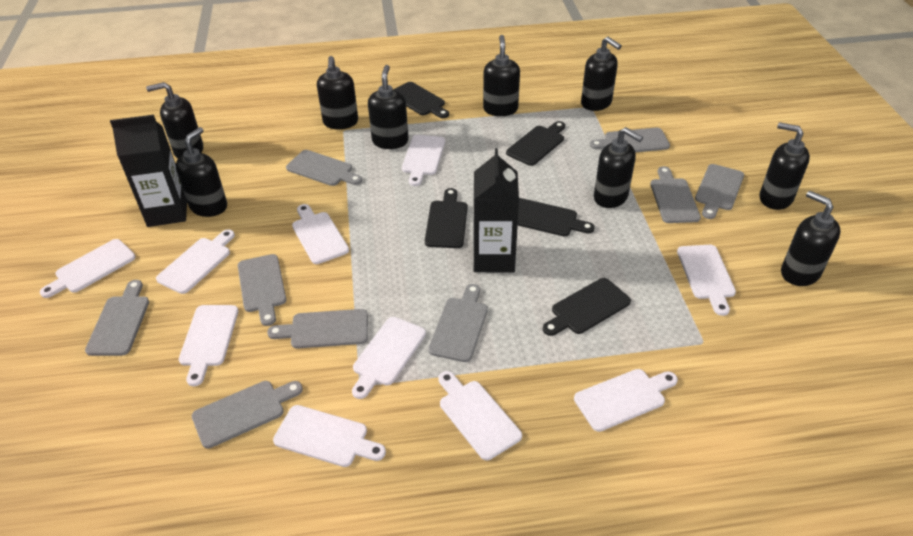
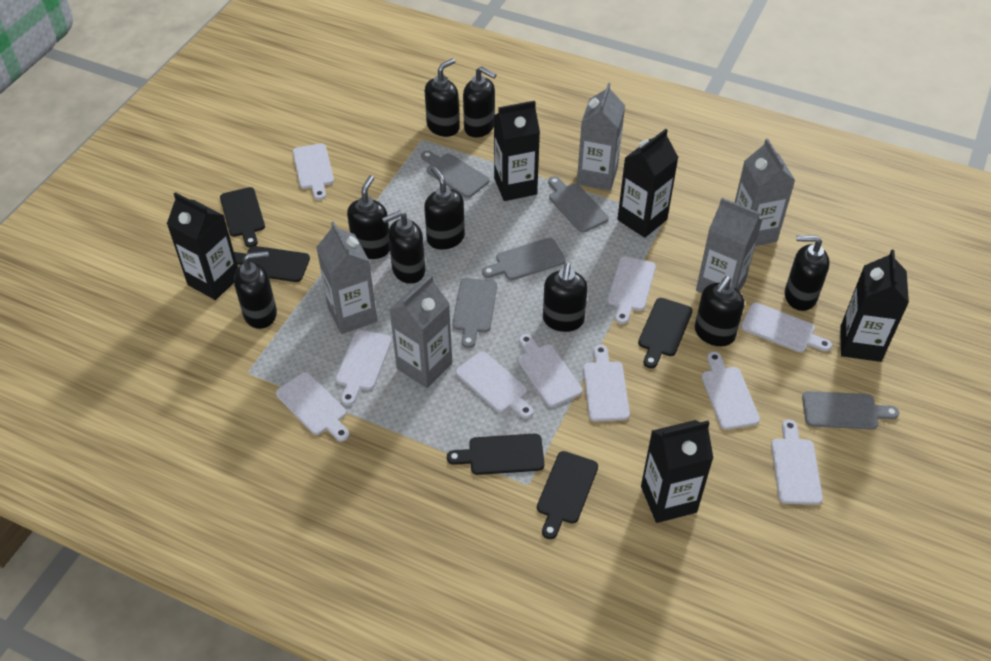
black carton: [110,115,187,227] [473,148,519,273] = 2 -> [167,192,238,300] [494,101,540,201] [617,129,679,238] [641,420,714,523] [840,250,909,362] = 5
grey carton: none = 0 -> [316,221,377,334] [389,275,452,388] [577,83,625,191] [696,198,762,293] [735,139,795,246] = 5
grey cutting board: [85,280,149,356] [192,381,303,449] [238,254,286,326] [267,309,368,349] [286,150,362,186] [428,284,488,362] [590,128,670,152] [650,166,701,223] [695,164,744,219] = 9 -> [421,151,489,198] [452,278,497,348] [482,238,566,280] [548,176,609,233] [802,391,899,429] = 5

